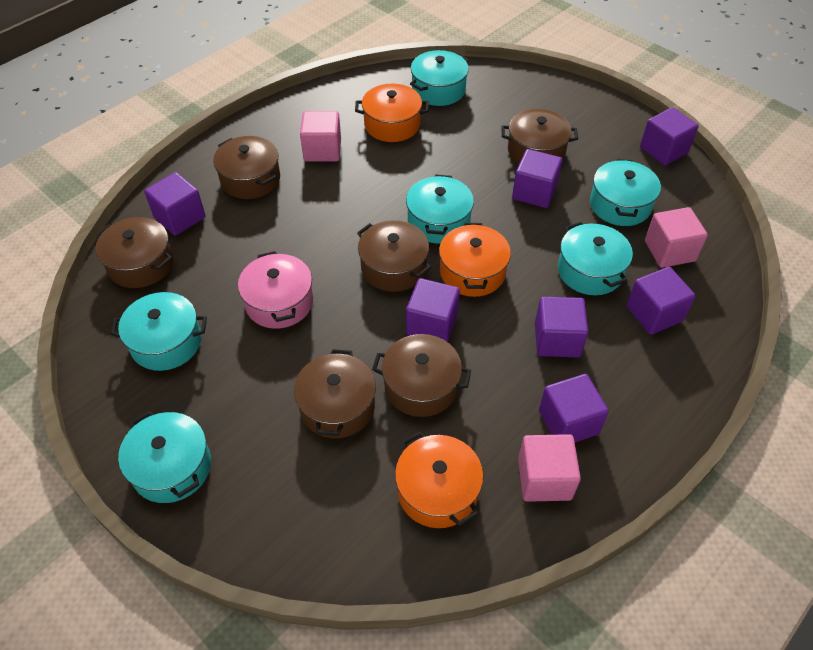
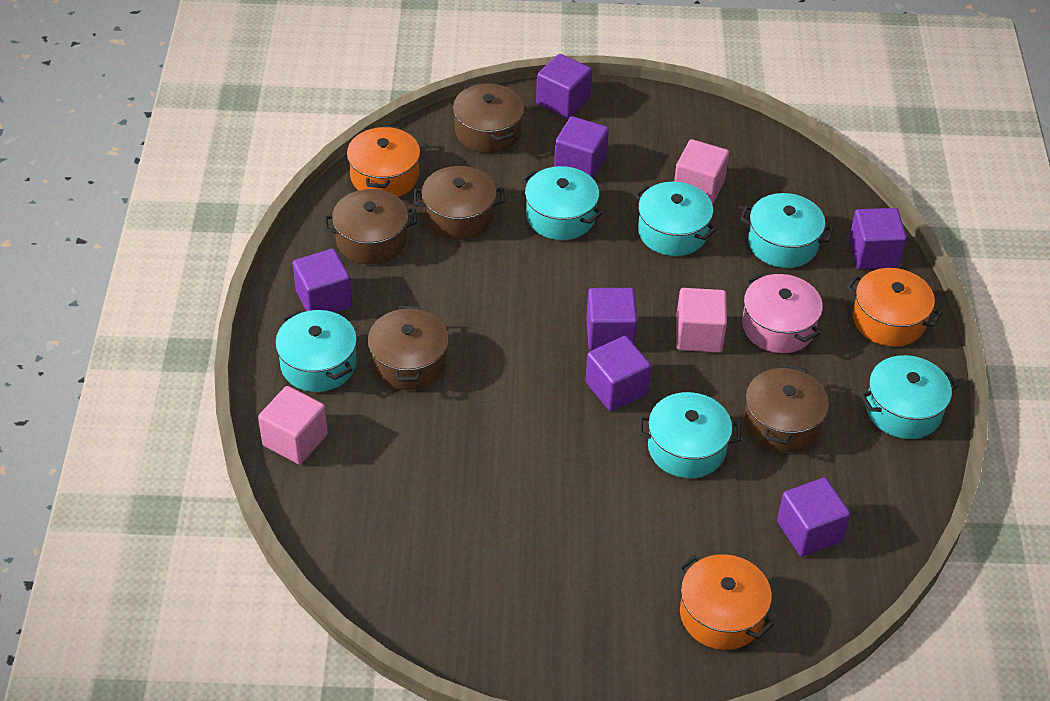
brown pot: [96,217,173,288] [213,136,280,199] [294,349,376,438] [357,220,432,292] [372,334,471,417] [501,109,578,164] = 6 -> [324,189,417,264] [368,306,449,390] [413,166,505,240] [453,82,524,153] [744,365,829,452] = 5

